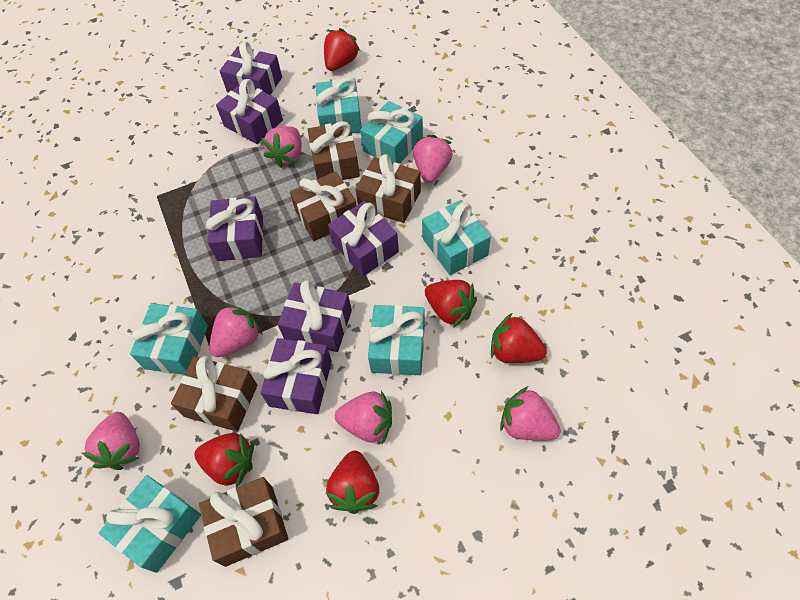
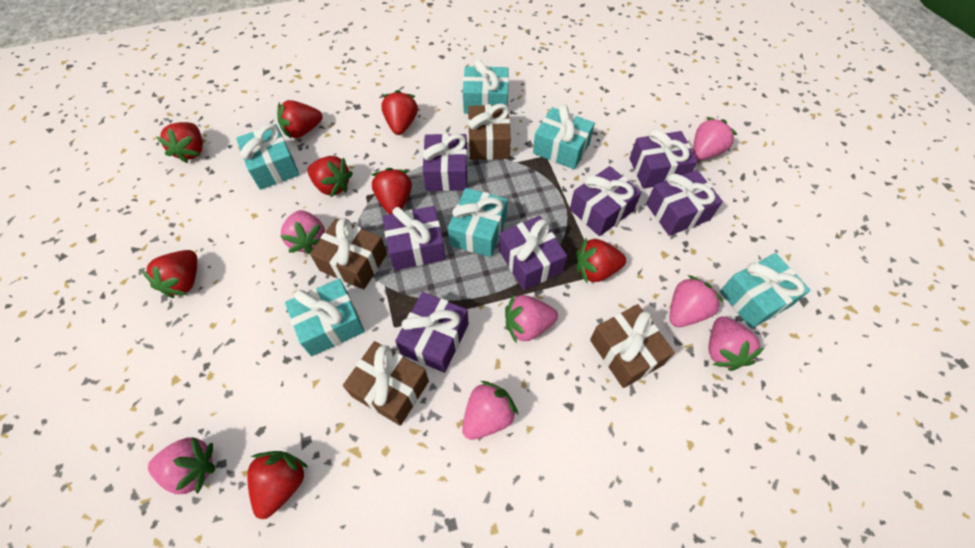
brown gift: [171,356,257,432] [199,477,288,567] [290,171,357,241] [307,121,360,180] [355,154,421,223] = 5 -> [310,218,387,290] [343,341,429,426] [468,103,511,160] [590,304,675,388] = 4
pink strawberry: [82,412,140,470] [209,304,262,357] [261,126,302,168] [335,391,392,444] [413,135,453,183] [500,386,561,441] = 6 -> [148,437,215,494] [281,210,325,254] [462,381,518,440] [505,294,558,343] [669,275,723,327] [693,117,737,160] [709,316,765,371] = 7
purple gift: [206,196,263,261] [216,79,283,144] [220,41,282,95] [261,338,332,414] [278,280,352,352] [328,201,399,276] = 6 -> [383,206,446,270] [395,292,469,373] [422,133,468,191] [499,216,567,290] [570,166,642,236] [629,129,698,189] [646,170,723,236] = 7
red strawberry: [194,433,254,488] [324,28,360,71] [326,451,379,514] [425,280,477,328] [491,313,547,363] = 5 -> [142,250,197,298] [156,122,203,163] [247,451,309,519] [277,100,322,138] [307,156,353,197] [372,168,412,214] [381,90,418,135] [576,237,627,283] = 8

